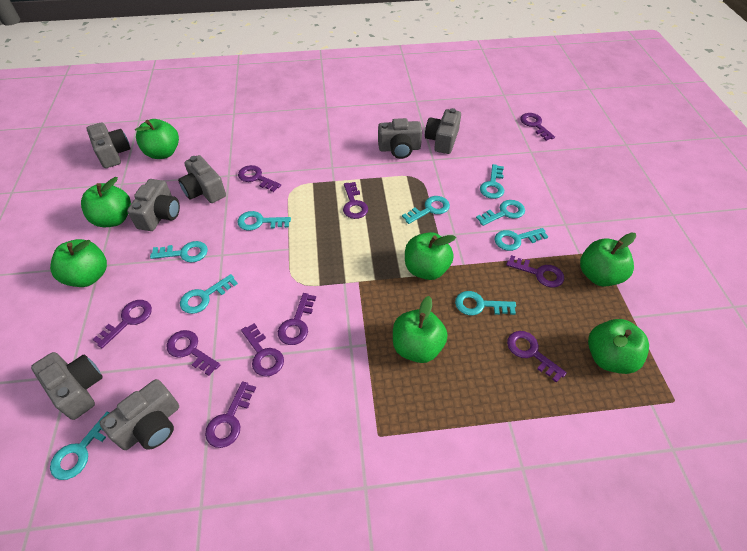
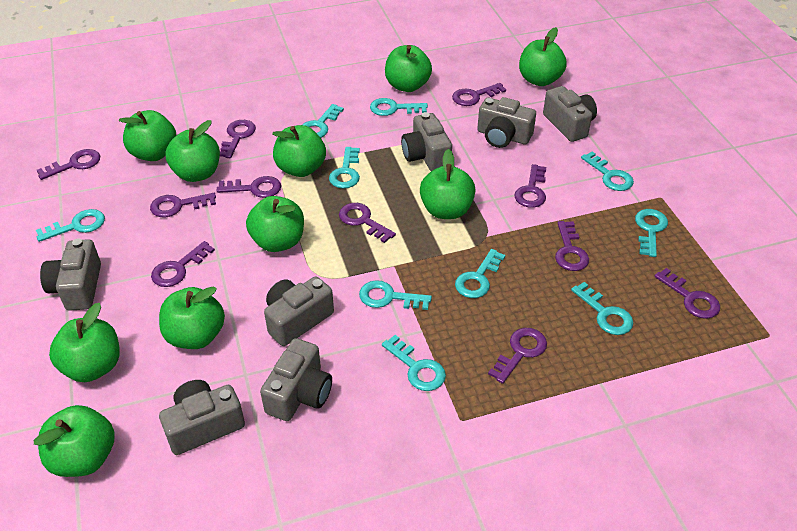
green apple: [50,239,107,287] [81,177,131,227] [135,119,179,159] [393,296,448,363] [405,232,456,280] [580,232,636,287] [588,319,649,374] = 7 -> [34,405,115,477] [49,303,120,382] [119,110,177,161] [159,286,225,349] [166,120,220,182] [246,196,304,252] [272,125,326,177] [385,45,432,92] [420,149,476,219] [519,27,567,86] = 10
purple key: [92,300,152,348] [166,330,220,376] [205,381,256,448] [238,165,281,192] [241,323,284,377] [278,293,316,345] [343,182,368,219] [506,255,564,287] [507,331,567,383] [520,113,555,141] = 10 -> [37,149,100,180] [150,193,216,217] [151,241,215,287] [217,176,281,198] [220,120,256,158] [339,203,396,243] [452,83,506,106] [488,328,547,384] [514,164,546,208] [555,221,589,271] [654,268,720,319] = 11
turquoise key: [50,412,109,480] [150,241,208,262] [180,274,238,314] [237,211,291,231] [402,196,450,224] [455,291,516,315] [476,200,525,226] [480,164,504,199] [495,228,548,251] = 9 -> [36,209,105,242] [302,104,344,138] [329,147,360,189] [359,280,432,310] [370,98,428,116] [382,335,446,391] [455,249,505,298] [571,282,633,335] [581,152,634,191] [635,209,668,257] = 10

